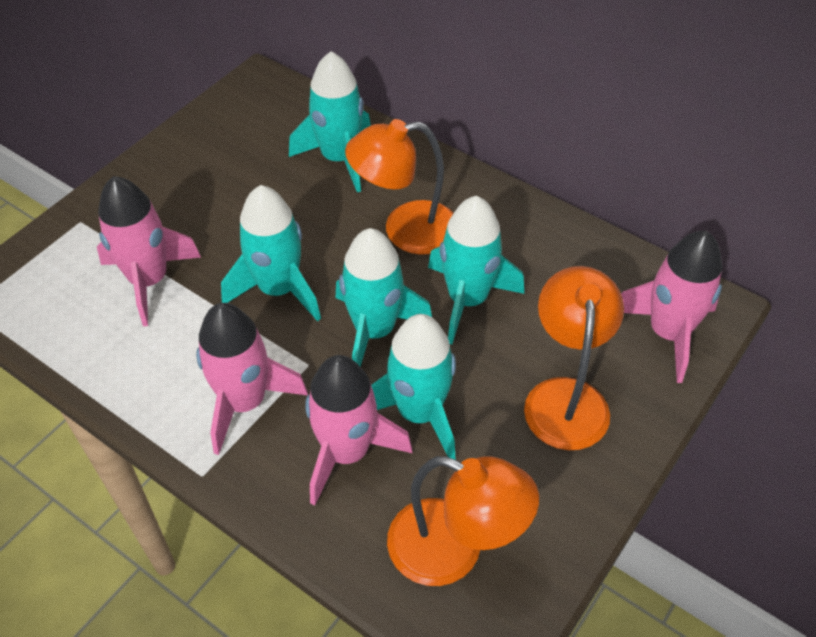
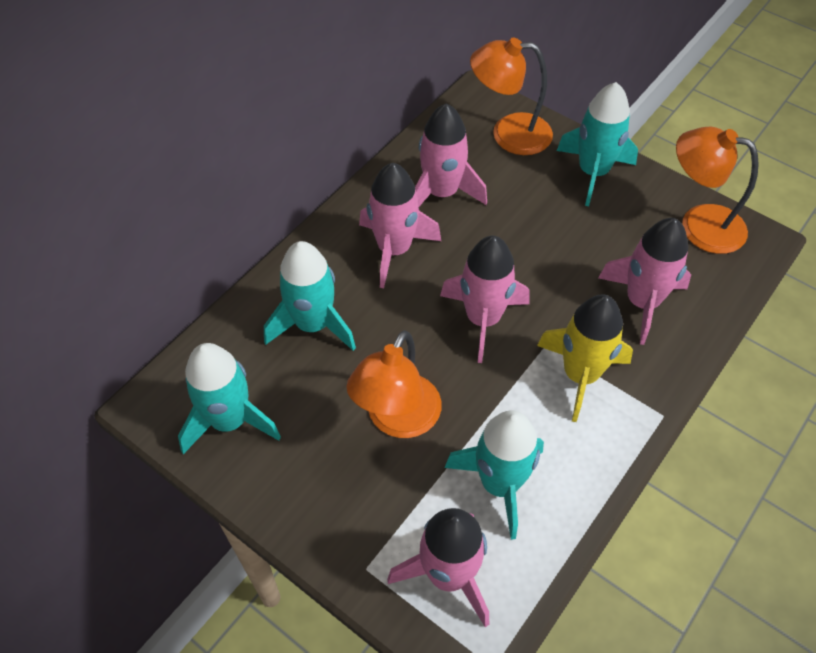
pink rocket: [97,176,201,326] [196,303,308,455] [305,355,412,506] [621,231,722,383] = 4 -> [359,163,441,288] [387,508,489,627] [415,103,487,207] [440,236,530,363] [598,218,691,345] = 5
turquoise rocket: [221,185,321,321] [289,51,371,192] [336,228,432,367] [371,314,456,460] [428,196,524,345] = 5 -> [178,343,281,454] [264,241,356,351] [445,410,544,540] [557,82,638,206] = 4
yellow rocket: none = 0 -> [537,294,633,422] = 1

